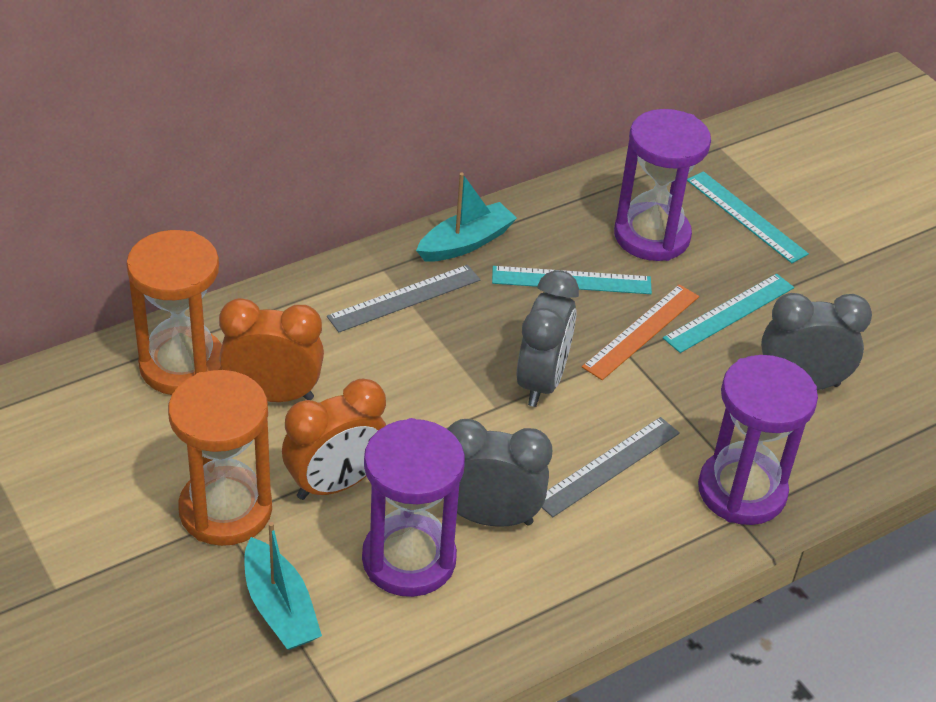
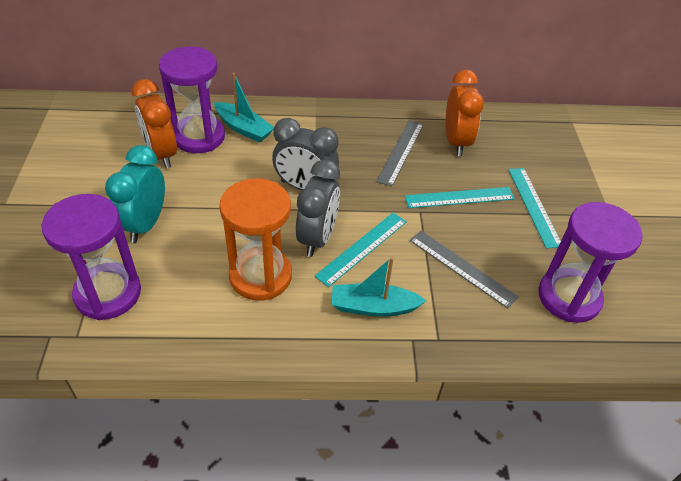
grey clock: [443,419,552,527] [517,270,579,407] [761,293,872,390] = 3 -> [272,118,339,190] [296,159,340,257] = 2
orange hourglass: [127,230,222,395] [168,370,272,546] = 2 -> [220,178,292,301] = 1
orange ruler: [582,284,699,380] = 1 -> none = 0
turquoise clock: none = 0 -> [105,145,165,243] = 1

